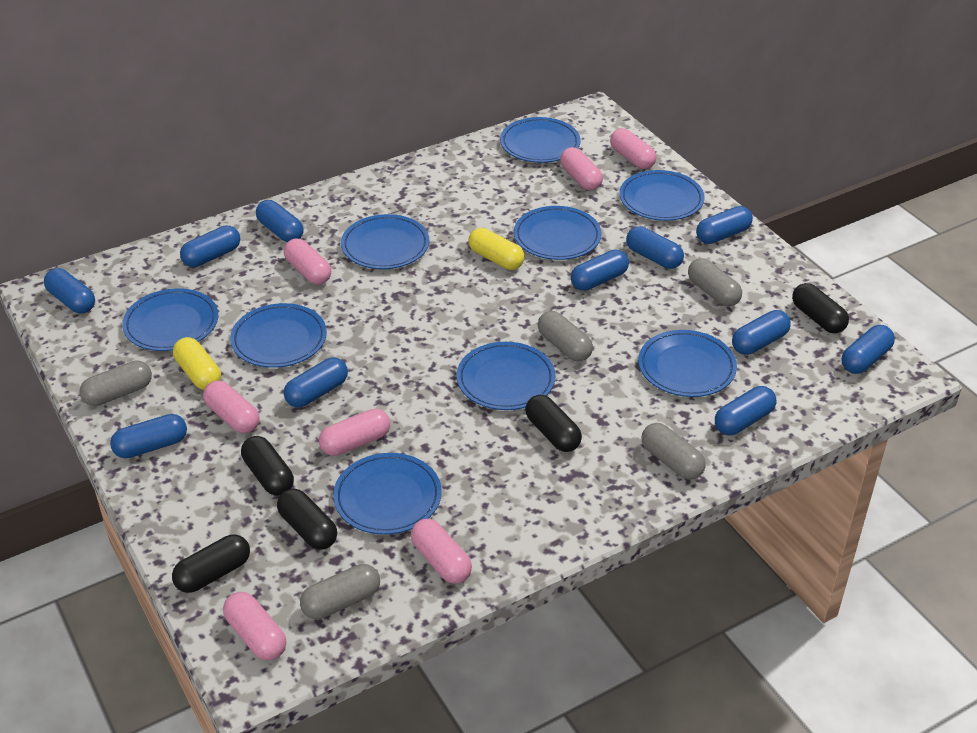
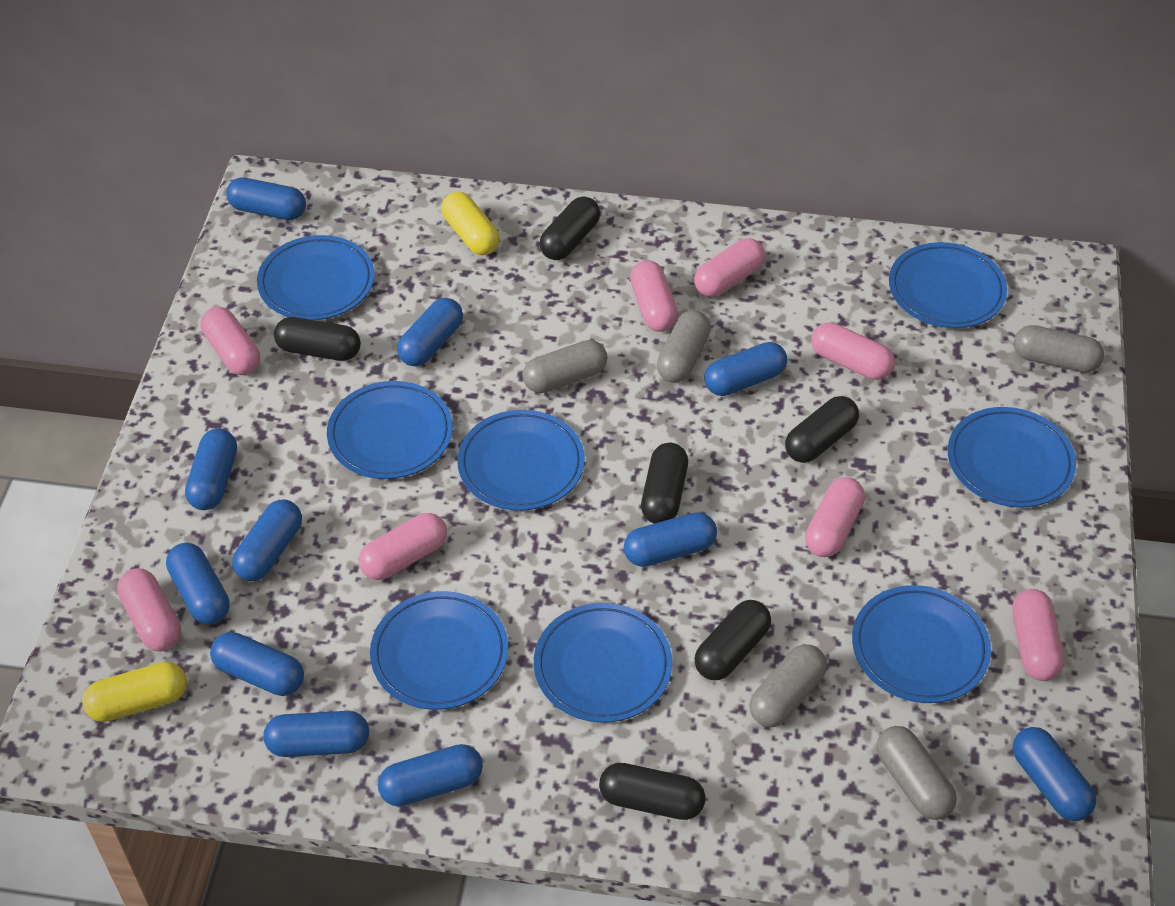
black capsule: [172,534,250,593] [241,436,294,496] [277,488,337,550] [525,395,582,452] [792,283,849,333] = 5 -> [274,317,361,361] [539,197,600,260] [599,763,705,820] [641,443,688,524] [694,600,771,680] [785,396,859,463] = 6
blue plate: [122,288,218,351] [230,303,327,368] [333,453,442,535] [341,214,429,269] [456,342,556,410] [500,117,580,163] [514,206,602,260] [619,170,705,221] [638,330,737,397] = 9 -> [257,235,374,320] [327,381,453,479] [370,591,508,710] [457,410,585,511] [534,603,672,723] [852,585,991,703] [889,242,1007,328] [948,407,1076,508] = 8
pink capsule: [203,381,260,433] [223,592,286,661] [284,239,331,285] [319,409,390,456] [411,519,472,584] [560,147,603,191] [610,128,656,169] = 7 -> [117,568,181,652] [201,307,260,375] [359,513,447,580] [630,260,678,332] [694,238,765,297] [805,477,865,557] [811,322,895,380] [1012,589,1064,681] = 8

